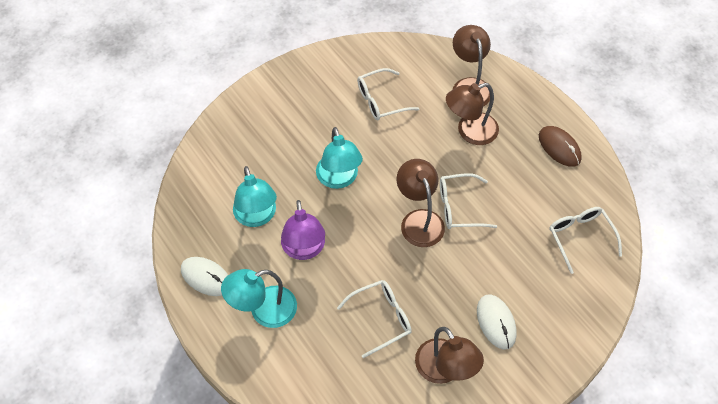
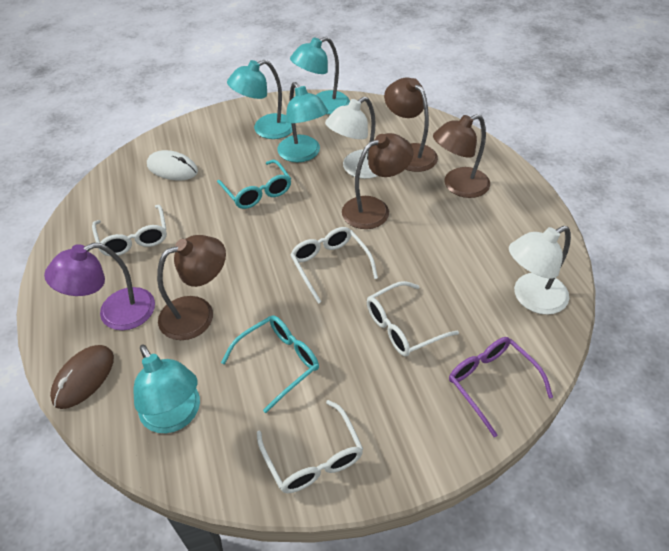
purple glasses: none = 0 -> [449,337,553,437] = 1
turquoise glasses: none = 0 -> [217,160,291,209] [221,315,319,413] = 2
turquoise lamp: [221,269,297,328] [233,166,277,227] [316,127,363,189] = 3 -> [134,344,200,433] [227,60,293,139] [277,82,328,162] [290,37,350,114] = 4
white lamp: none = 0 -> [325,97,377,179] [509,226,571,315] = 2
white mouse: [181,257,228,296] [477,294,516,350] = 2 -> [147,150,198,180] = 1

